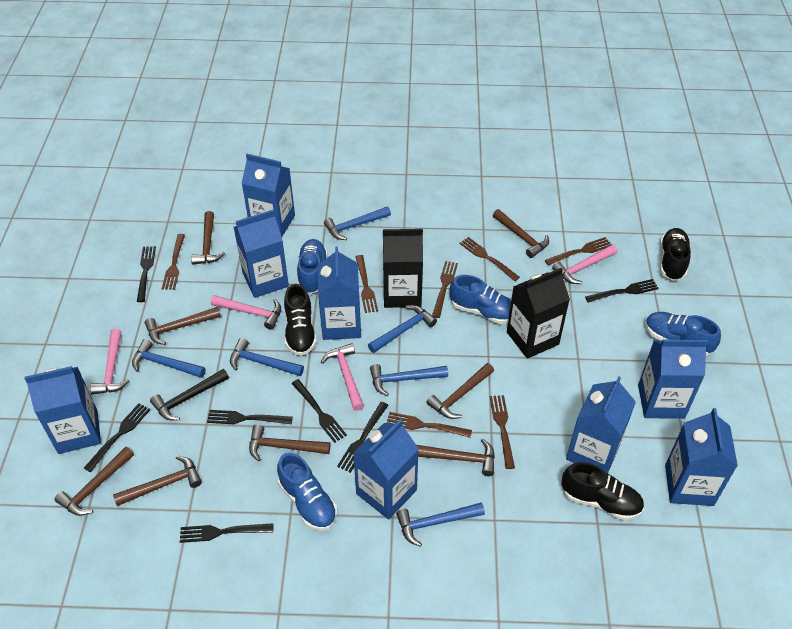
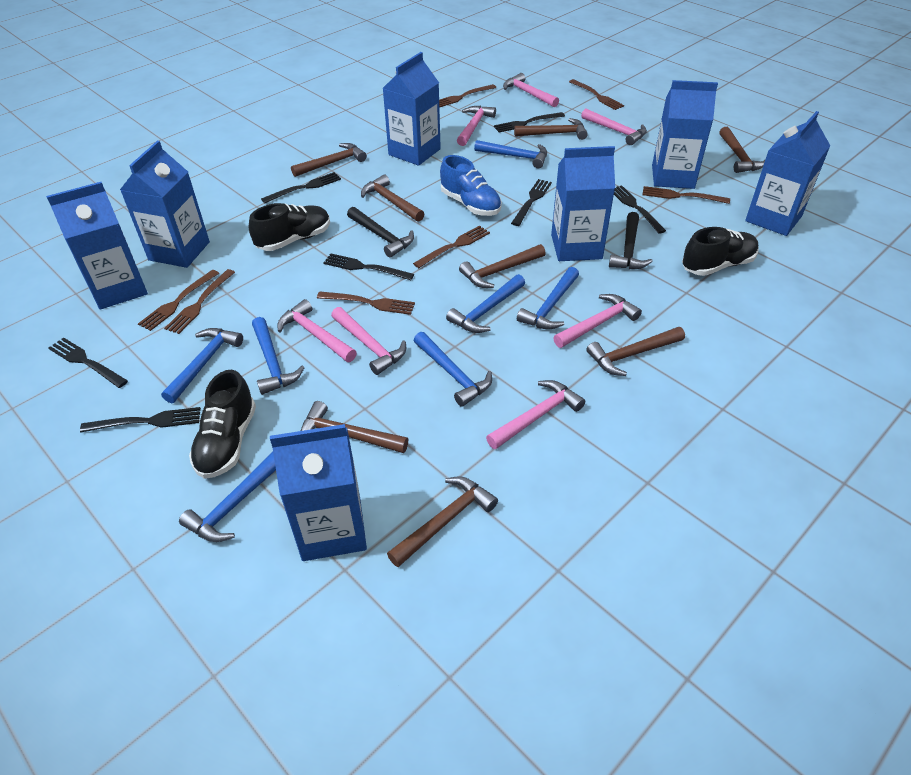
black carton: [383,229,423,308] [507,268,570,359] = 2 -> none = 0
black hammer: [150,369,229,420] = 1 -> [347,207,414,258] [609,212,653,269] = 2
blue carton: [25,366,101,454] [234,210,289,298] [241,154,295,237] [318,246,361,340] [353,419,419,520] [566,376,636,474] [638,340,708,419] [665,408,738,506] = 8 -> [46,182,148,309] [120,141,210,268] [270,424,367,561] [383,52,441,166] [551,146,615,261] [652,80,718,189] [745,111,830,236] = 7
blue hammer: [132,339,206,378] [230,338,304,376] [324,206,391,240] [368,305,437,353] [370,364,448,396] [396,502,485,547] = 6 -> [161,328,243,403] [179,452,276,542] [252,317,305,395] [414,332,492,407] [446,274,525,333] [474,140,547,169] [517,267,579,329] = 7
blue shoe: [277,453,337,531] [297,239,328,294] [450,275,511,324] [645,312,721,356] = 4 -> [440,155,502,216] = 1
pink hammer: [90,329,129,395] [211,295,281,330] [321,343,364,411] [552,245,617,284] = 4 -> [277,299,357,362] [331,307,406,375] [457,106,496,146] [486,380,585,449] [503,73,559,107] [553,294,642,348] [581,109,647,145] = 7

